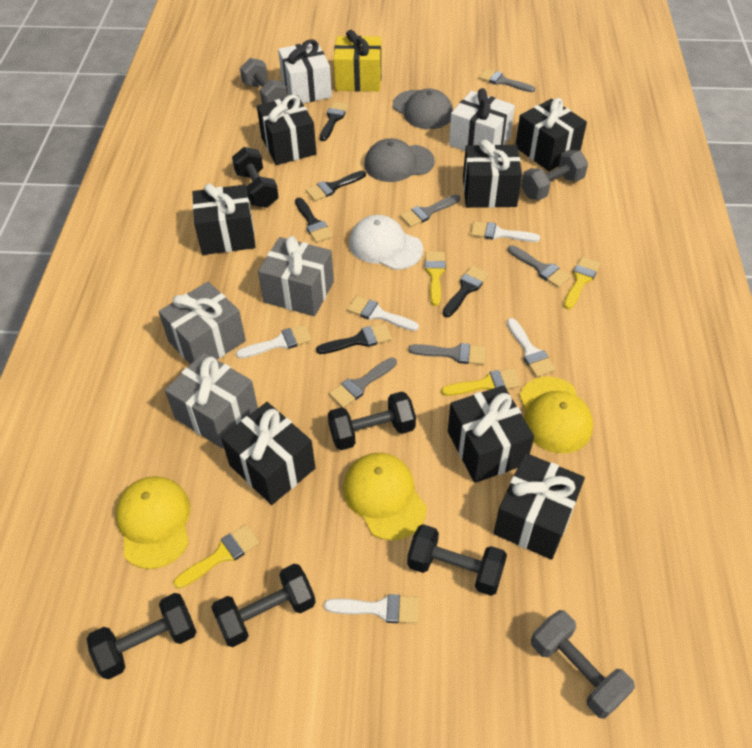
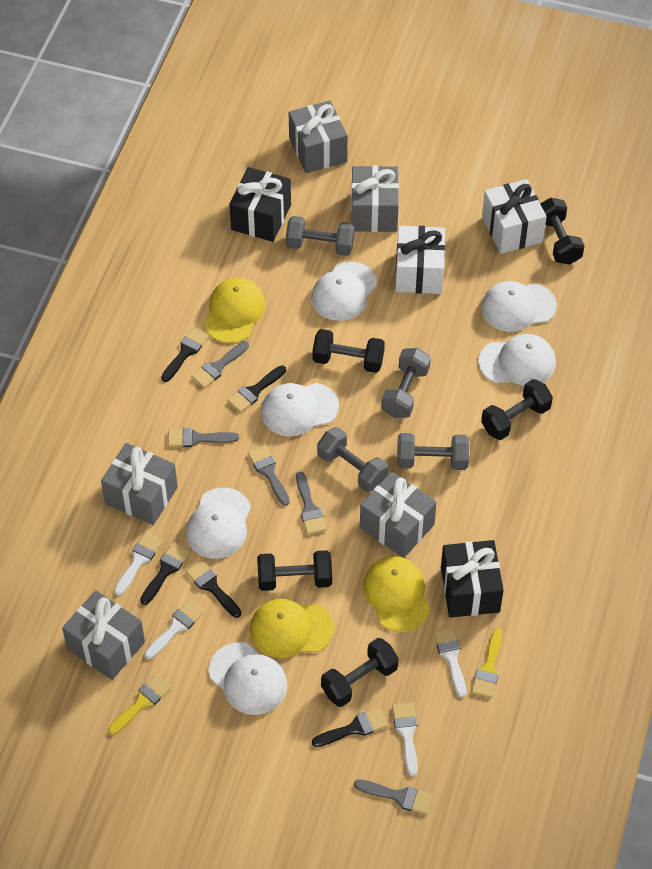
black gift: [192,183,256,255] [221,402,315,505] [257,95,317,165] [448,385,534,483] [463,140,522,208] [494,453,585,560] [516,98,587,171] = 7 -> [229,167,291,242] [441,540,504,618] = 2
grey cap: [364,138,435,182] [393,89,453,129] = 2 -> none = 0
grey dumbbell: [240,58,288,104] [521,150,588,200] [531,610,635,719] = 3 -> [286,216,355,256] [317,427,388,492] [381,348,431,418] [397,433,469,470] = 4
grey gift: [158,282,246,365] [165,352,258,448] [258,236,334,316] = 3 -> [62,590,145,680] [101,443,178,525] [289,100,348,173] [351,166,399,232] [360,471,436,558] = 5
white brush: [236,325,312,359] [324,594,419,624] [347,296,419,331] [471,221,540,242] [507,318,556,377] = 5 -> [114,533,162,596] [144,600,204,659] [392,703,418,777] [434,627,466,698] = 4
white cap: [349,215,423,270] = 1 -> [186,487,251,559] [209,642,287,715] [261,383,339,437] [311,261,377,321] [479,334,556,386] [481,281,557,332] = 6
yellow brush: [173,524,260,589] [425,251,446,306] [441,368,521,396] [564,257,600,309] = 4 -> [108,674,171,735] [471,629,502,698] = 2
yellow gift: [333,30,382,92] = 1 -> none = 0

